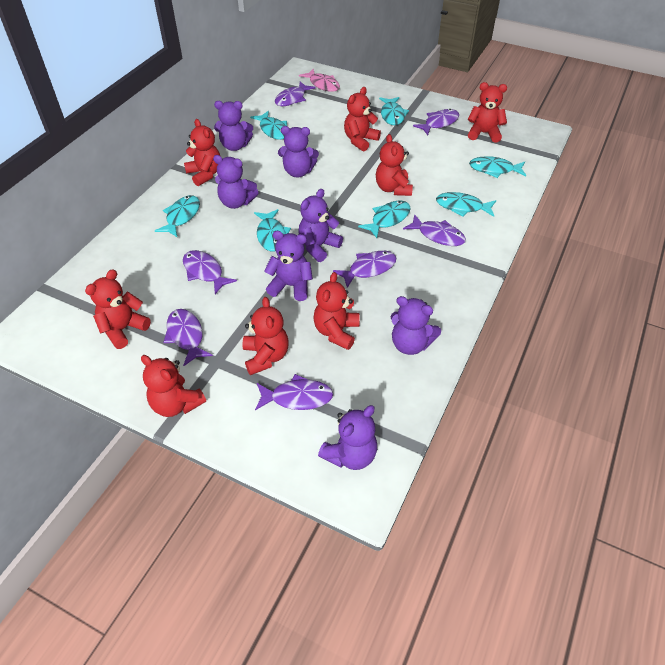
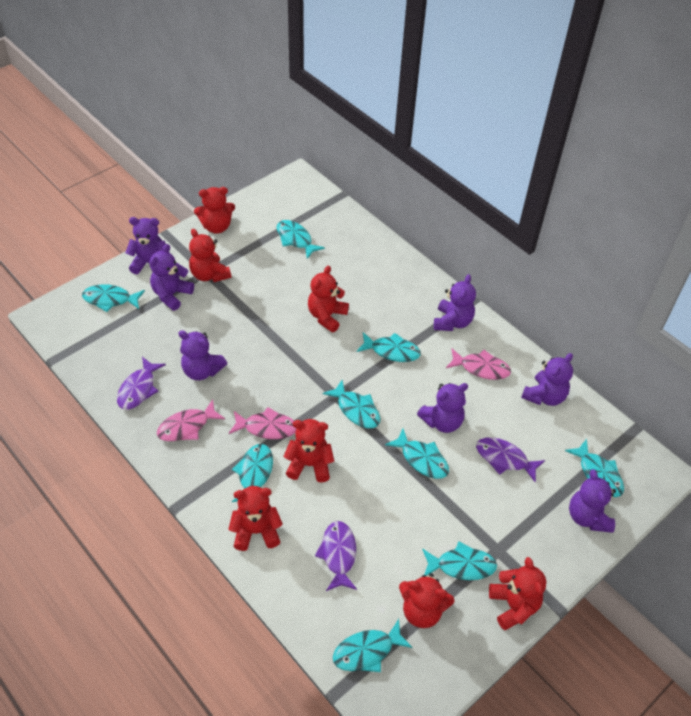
pink fish: [299,69,340,92] = 1 -> [157,399,225,441] [229,407,297,439] [446,349,511,380] = 3
purple fish: [163,309,213,366] [183,250,237,294] [255,374,333,410] [275,81,316,106] [333,251,396,288] [403,214,466,246] [413,109,459,135] = 7 -> [117,357,166,410] [315,521,357,591] [476,437,545,482] = 3
red teddy bear: [85,269,151,349] [141,355,206,417] [184,119,220,186] [242,297,289,375] [313,272,360,350] [344,87,381,151] [376,134,413,196] [468,82,507,143] = 8 -> [189,229,231,282] [194,187,235,234] [228,486,283,551] [283,419,334,482] [308,265,349,332] [399,573,455,628] [489,557,546,630] = 7
turquoise fish: [155,195,200,237] [250,111,287,140] [254,209,291,252] [358,201,411,238] [379,97,409,125] [436,192,496,217] [469,156,526,178] = 7 -> [82,284,145,312] [232,444,273,502] [276,220,325,259] [323,380,380,428] [333,619,413,672] [357,332,421,362] [385,429,449,479] [422,542,497,580] [565,439,624,497] = 9

